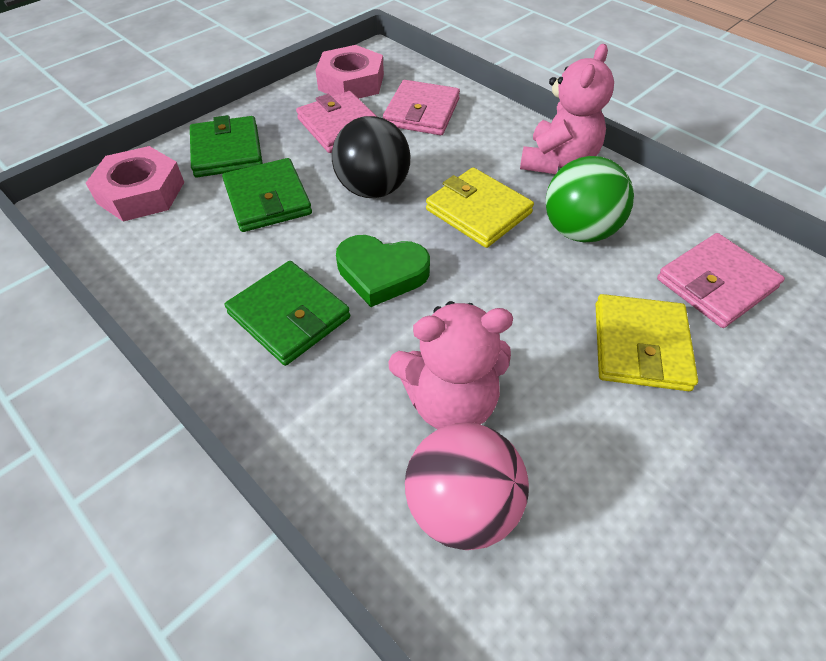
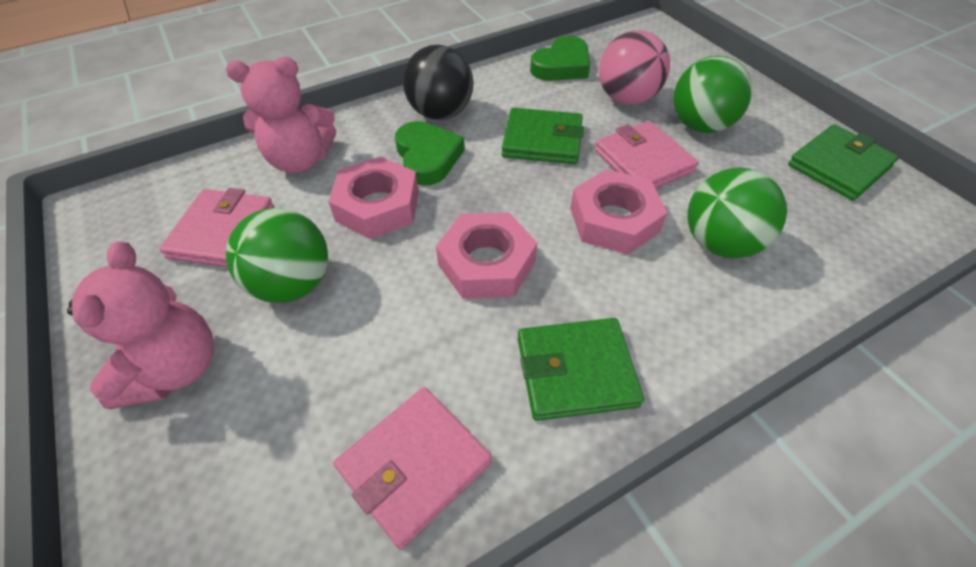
green ball: [546,156,634,243] = 1 -> [226,208,328,303] [673,56,752,133] [687,167,787,258] = 3
green heart: [336,235,430,307] = 1 -> [395,121,465,186] [530,36,590,81] = 2
pink nut: [86,146,184,222] [316,45,384,98] = 2 -> [328,156,419,239] [436,212,537,299] [570,169,668,255] = 3
yellow wallet: [426,167,534,248] [595,294,698,391] = 2 -> none = 0

